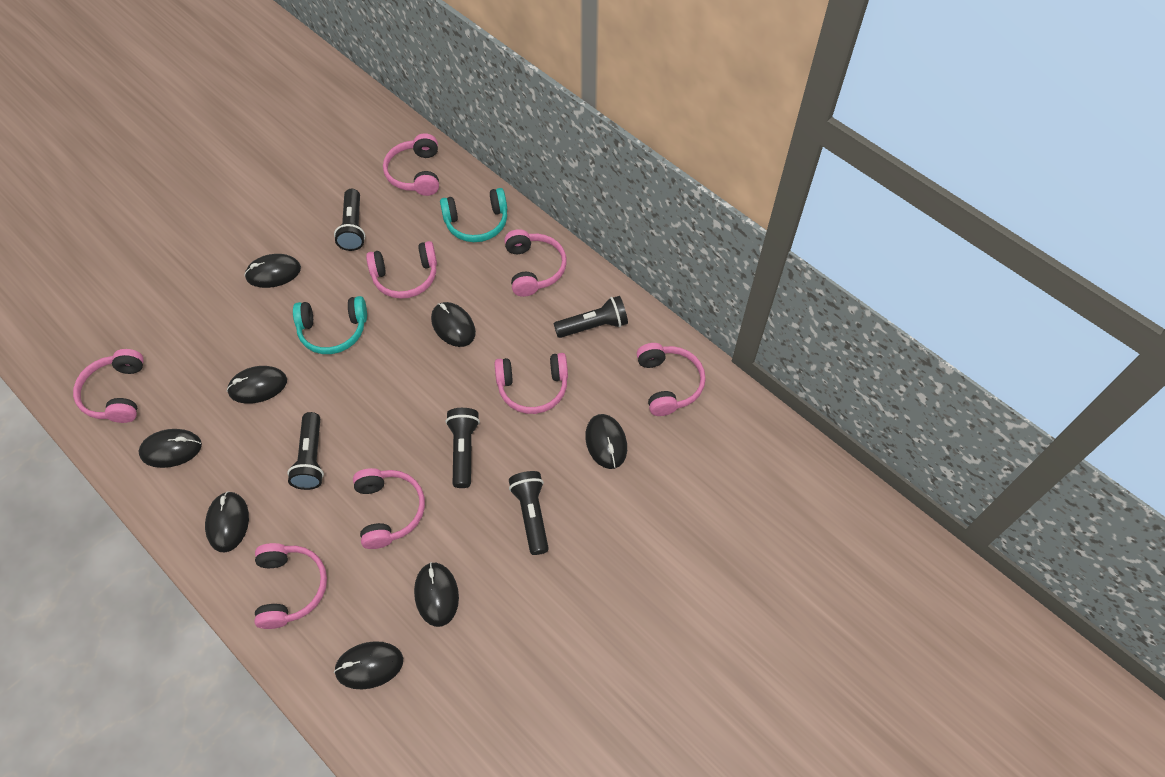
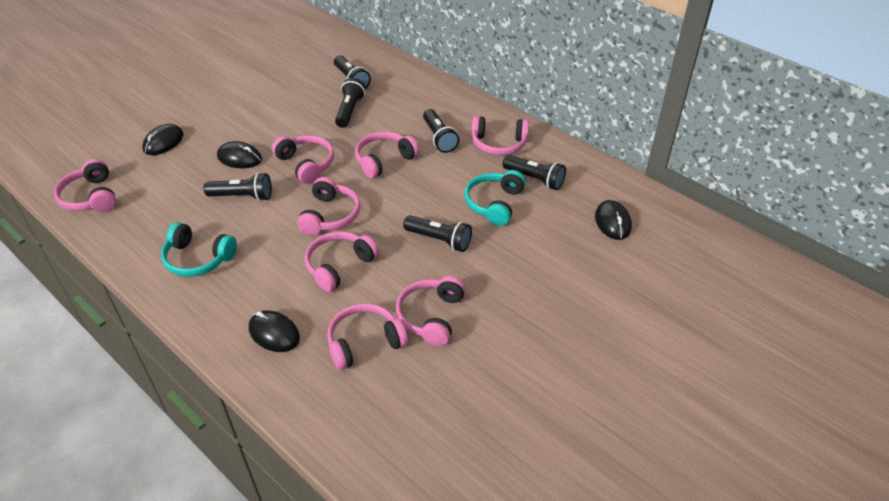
black flashlight: [287,412,324,490] [334,189,365,251] [446,408,480,488] [509,471,549,555] [554,296,628,338] = 5 -> [204,173,272,201] [334,55,371,88] [335,78,366,128] [403,215,472,252] [423,109,459,153] [503,155,566,190] = 6
black mouse: [139,429,202,468] [205,491,249,553] [227,366,287,403] [244,254,301,288] [334,641,403,690] [414,562,459,627] [431,302,476,347] [585,414,627,469] = 8 -> [142,124,184,155] [217,141,262,169] [249,310,300,352] [595,200,632,240] = 4

